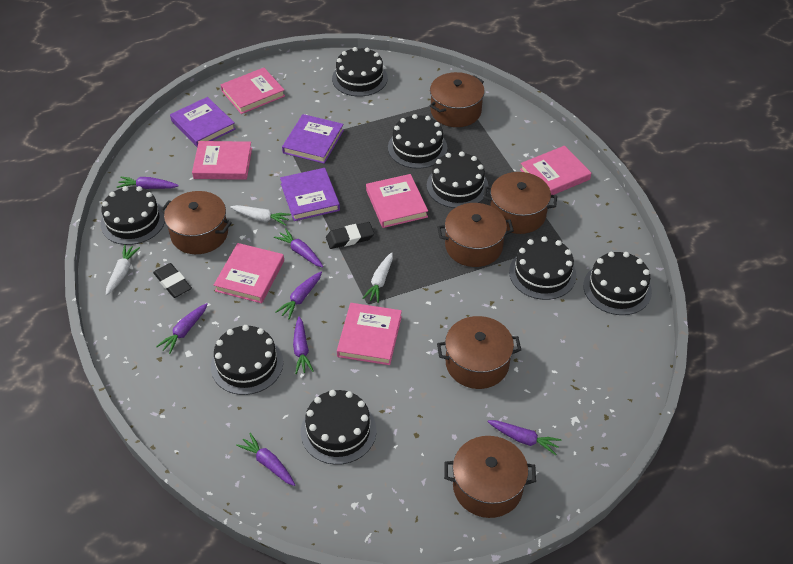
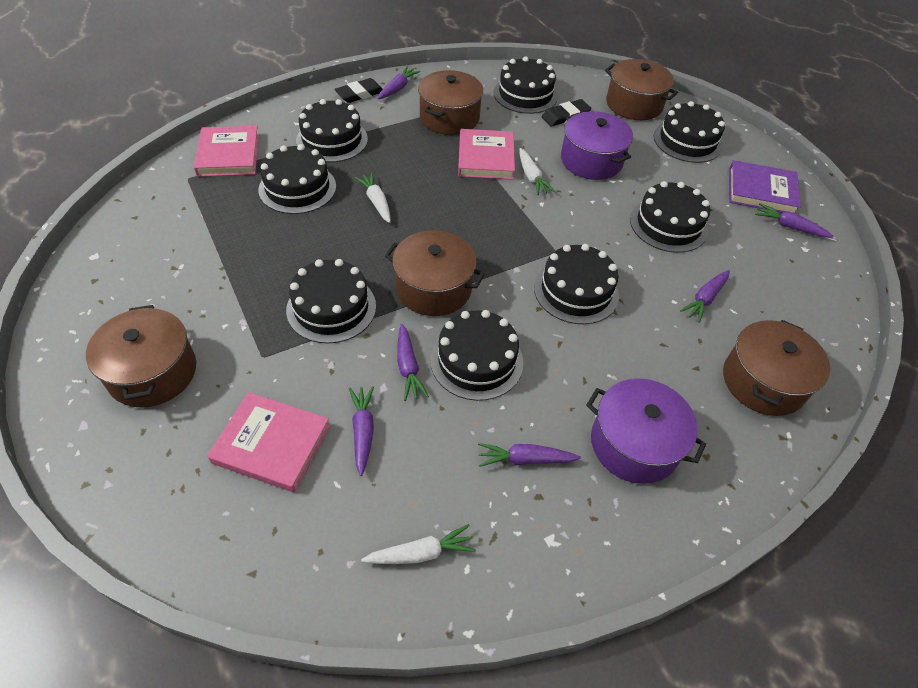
brown pot: [160,191,232,254] [430,72,485,127] [437,203,514,267] [437,316,521,389] [444,436,536,518] [483,172,557,234] = 6 -> [86,305,196,408] [385,230,485,316] [418,70,483,135] [605,59,678,120] [723,320,830,416] = 5
pink book: [192,141,252,180] [214,243,284,303] [221,68,285,114] [337,303,402,365] [366,174,428,228] [520,146,591,195] = 6 -> [194,126,259,177] [207,392,330,493] [458,129,515,180] = 3
purple book: [170,97,236,147] [280,168,340,221] [282,114,344,164] = 3 -> [729,160,801,214] = 1
purple carrot: [117,176,179,189] [156,303,208,354] [236,433,295,486] [274,228,323,268] [275,271,322,319] [293,316,314,374] [487,420,562,455] = 7 -> [349,386,374,476] [377,67,420,99] [397,324,429,401] [478,443,581,467] [680,270,730,323] [755,203,834,238] = 6
purple pot: none = 0 -> [561,111,633,180] [586,378,706,484] = 2

